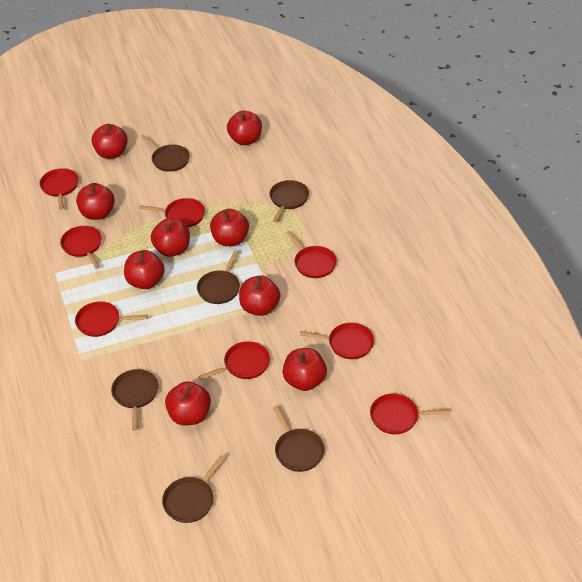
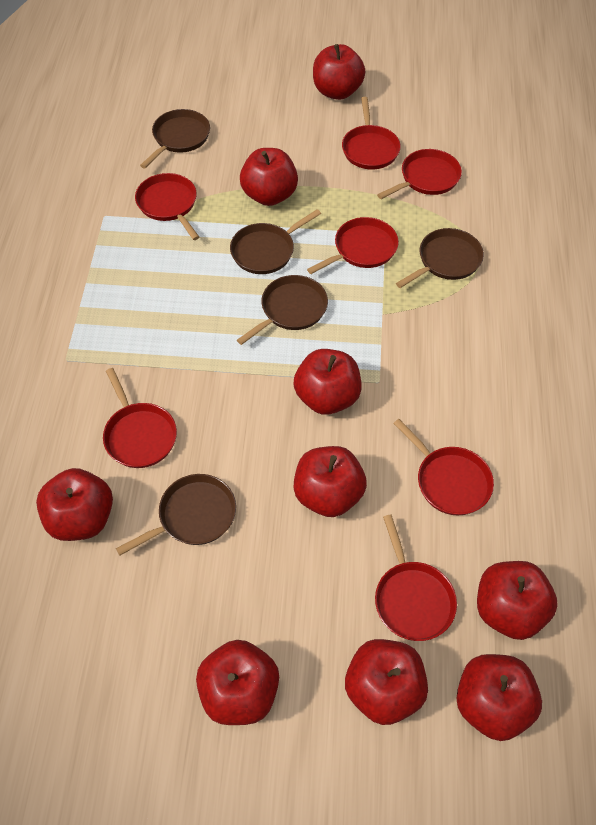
brown pan: [111,369,159,431] [141,135,190,172] [162,455,225,523] [197,250,240,304] [269,180,309,222] [273,405,325,472] = 6 -> [116,474,236,555] [140,109,210,169] [230,209,321,274] [237,275,328,345] [396,228,484,288] = 5
red pan: [39,168,79,210] [60,226,102,269] [75,301,148,337] [139,198,205,227] [198,341,270,380] [286,231,337,278] [300,323,374,359] [370,393,450,434] = 8 -> [103,368,177,468] [135,173,199,240] [307,217,399,274] [342,97,401,170] [375,515,457,641] [377,149,462,199] [393,419,494,515] = 7

